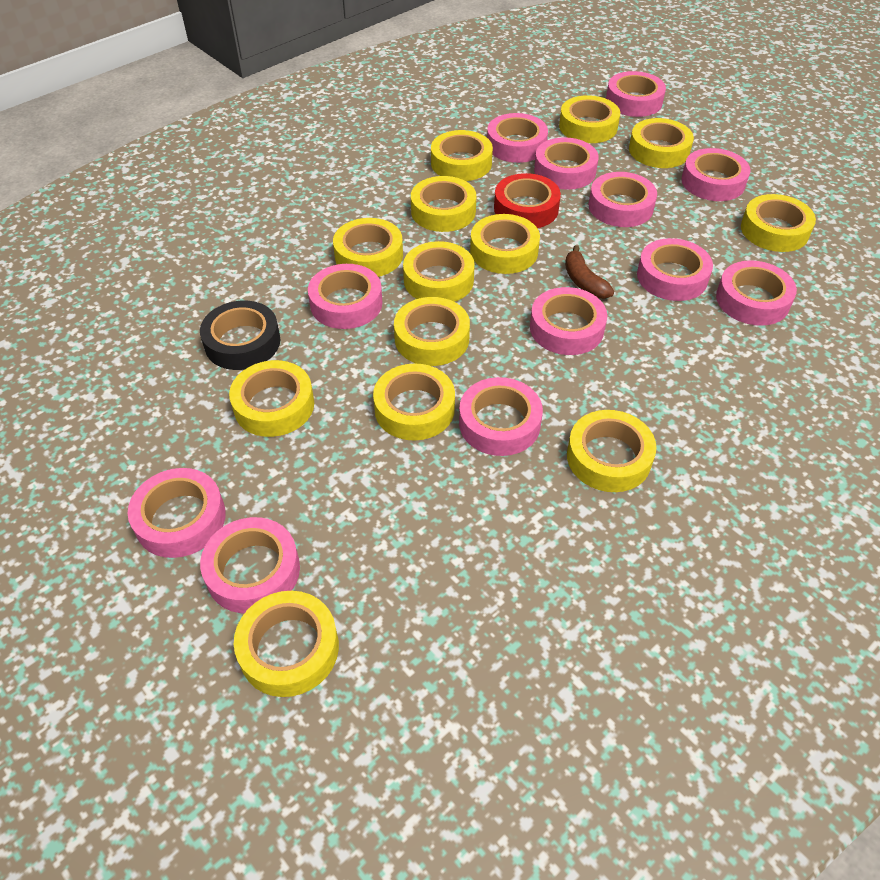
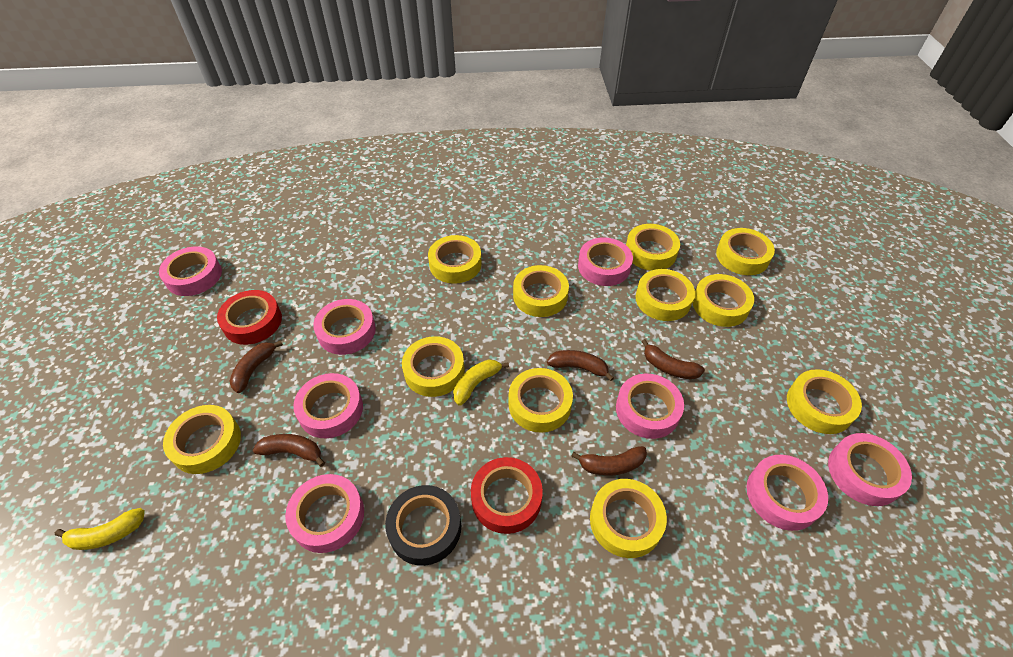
brown banana: [565,245,614,299] = 1 -> [229,341,283,393] [253,434,325,467] [547,350,614,381] [571,446,647,476] [641,339,705,379] = 5
pink tape: [128,468,226,558] [200,517,300,613] [308,264,383,329] [459,377,543,456] [487,113,548,163] [530,287,607,355] [534,137,599,190] [589,172,657,227] [606,71,666,117] [637,238,713,301] [681,148,750,201] [716,260,797,326] = 12 -> [159,246,222,296] [285,474,364,553] [293,373,363,438] [313,299,376,355] [578,237,633,286] [616,374,684,439] [747,455,828,531] [828,433,912,506] = 8
red tape: [494,173,561,228] = 1 -> [217,290,282,345] [471,457,543,534] = 2
yellow banana: none = 0 -> [55,508,145,550] [453,360,509,406] = 2
yellow tape: [229,360,314,437] [234,591,339,697] [333,218,403,277] [373,363,455,441] [394,297,470,366] [403,241,475,302] [411,176,476,232] [431,130,493,181] [470,214,540,274] [559,95,620,143] [567,410,657,492] [629,118,694,168] [741,194,816,252] = 13 -> [163,405,241,474] [402,336,465,397] [428,235,482,284] [509,368,573,433] [513,265,569,317] [590,479,667,558] [626,224,680,270] [636,269,695,321] [693,274,754,327] [716,228,775,275] [787,369,862,434] = 11

